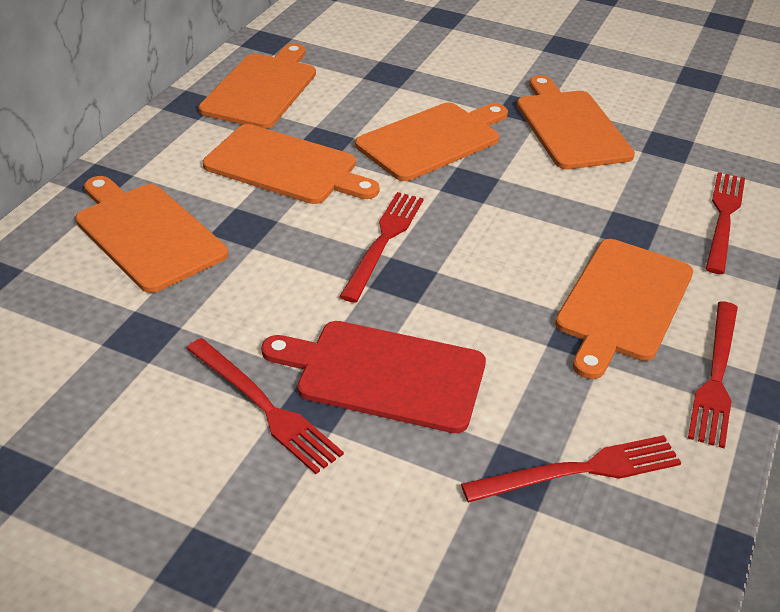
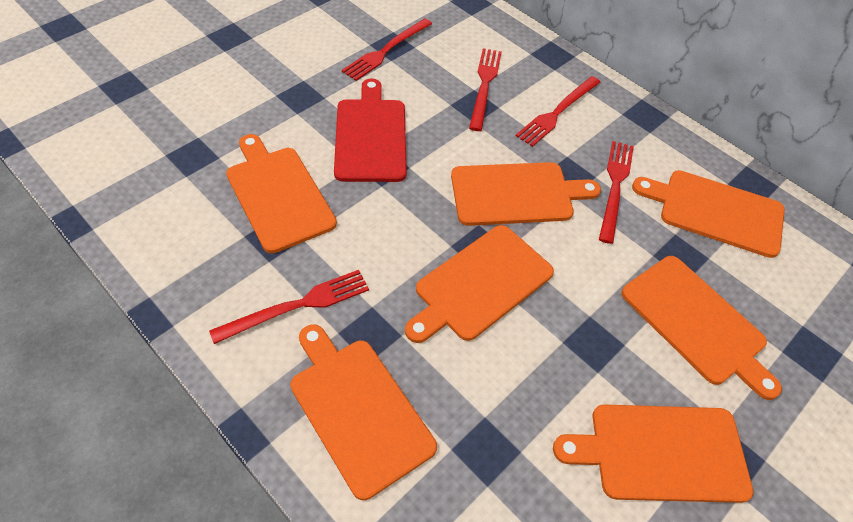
orange cutting board: [75,176,228,293] [198,43,316,129] [203,124,380,204] [355,103,508,181] [517,75,635,169] [555,239,693,379] = 6 -> [226,134,337,253] [290,324,437,500] [405,225,554,343] [451,162,601,226] [553,404,754,503] [621,256,782,400] [632,170,785,258] = 7

